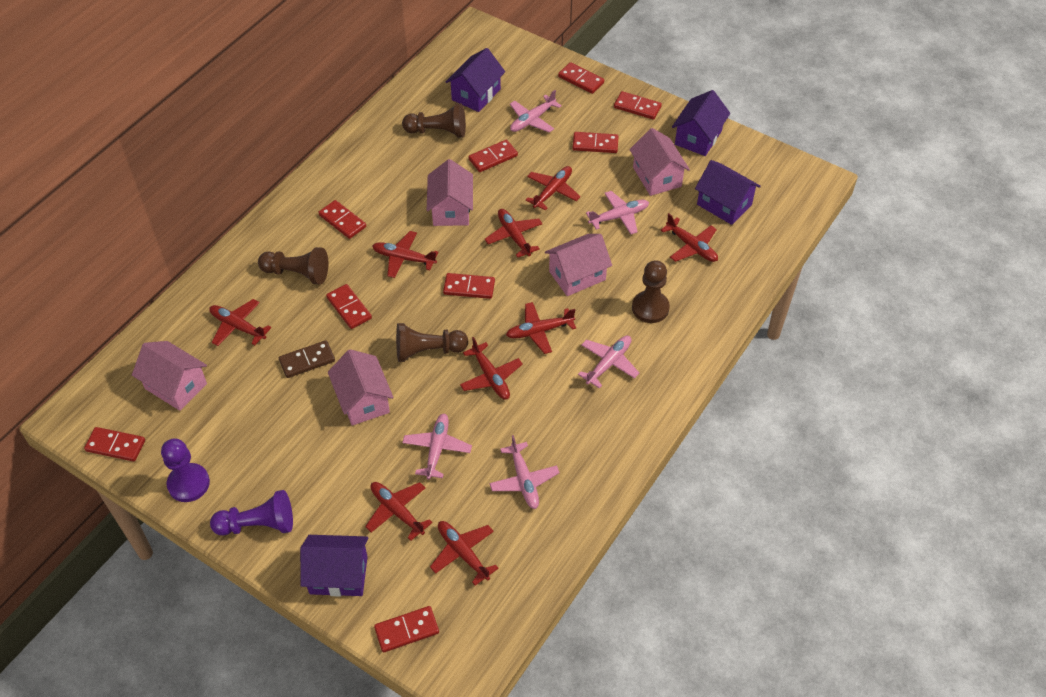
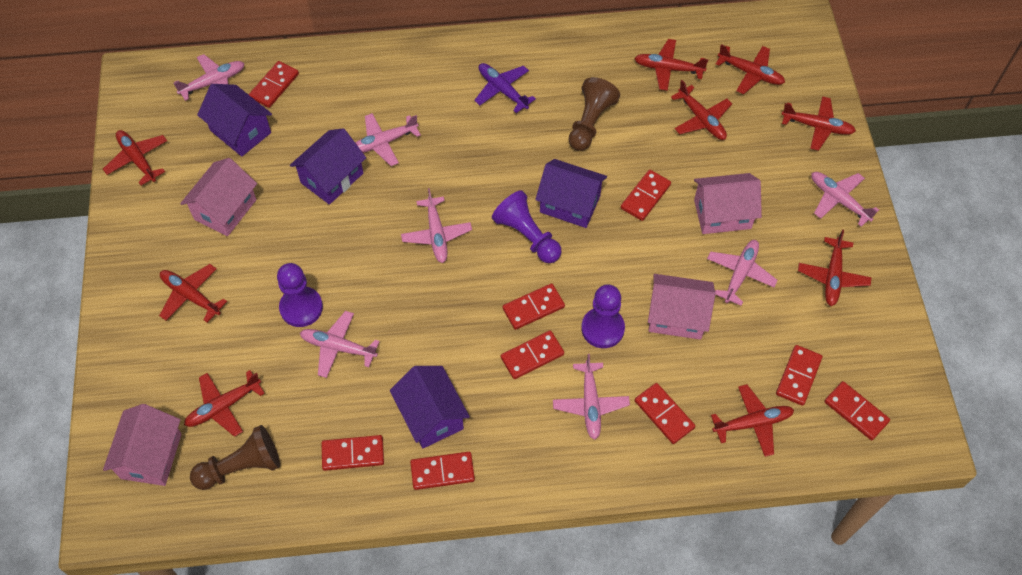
brown domino: [279,340,335,378] = 1 -> none = 0
brown pawn: [258,247,328,285] [396,323,468,362] [402,103,466,138] [632,260,670,323] = 4 -> [190,425,280,490] [569,77,620,151] = 2
pink house: [132,341,207,411] [328,349,394,426] [427,159,473,226] [545,234,612,296] [629,128,690,196] = 5 -> [103,404,182,486] [180,158,257,236] [648,274,715,340] [694,173,762,234] = 4
pink plane: [402,413,472,480] [489,435,560,509] [510,90,562,133] [578,335,639,388] [586,191,649,234] = 5 -> [173,54,245,101] [300,311,380,378] [355,113,421,166] [401,188,472,263] [553,354,630,440] [707,240,778,306] [811,172,879,227] = 7
purple pawn: [161,438,210,502] [210,490,293,535] = 2 -> [277,263,323,327] [492,190,562,263] [581,284,625,348] = 3
purple plane: none = 0 -> [474,63,536,113] = 1

